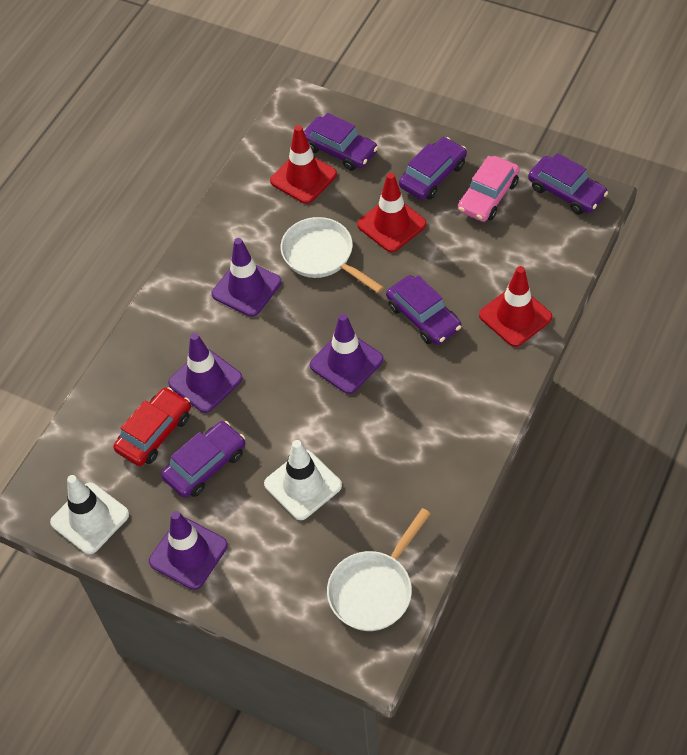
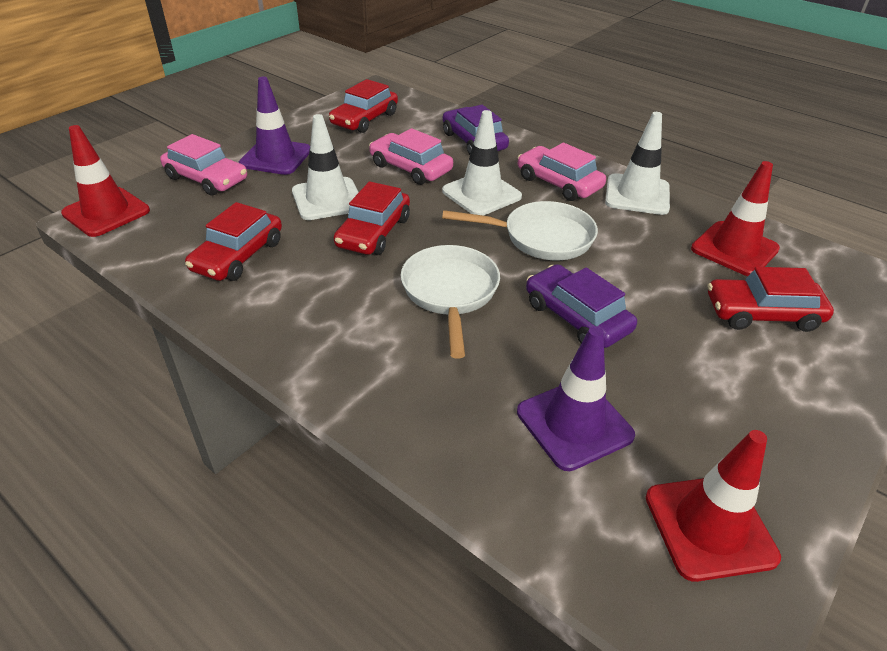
pink car: [458,156,520,222] = 1 -> [160,134,247,196] [369,128,453,185] [518,143,606,201] = 3
purple car: [161,421,246,498] [304,113,378,171] [386,275,461,345] [399,137,467,200] [528,153,608,214] = 5 -> [443,105,509,155] [526,264,637,348] = 2
purple traffic cone: [149,511,228,590] [168,333,242,413] [212,238,281,317] [310,314,383,394] = 4 -> [239,77,310,175] [517,326,635,471] = 2
red car: [113,387,191,466] = 1 -> [185,202,282,281] [329,79,398,133] [334,181,410,255] [708,267,834,332] = 4
white traffic cone: [50,475,129,554] [264,440,342,520] = 2 -> [292,114,359,220] [442,110,522,216] [605,112,670,215] = 3

